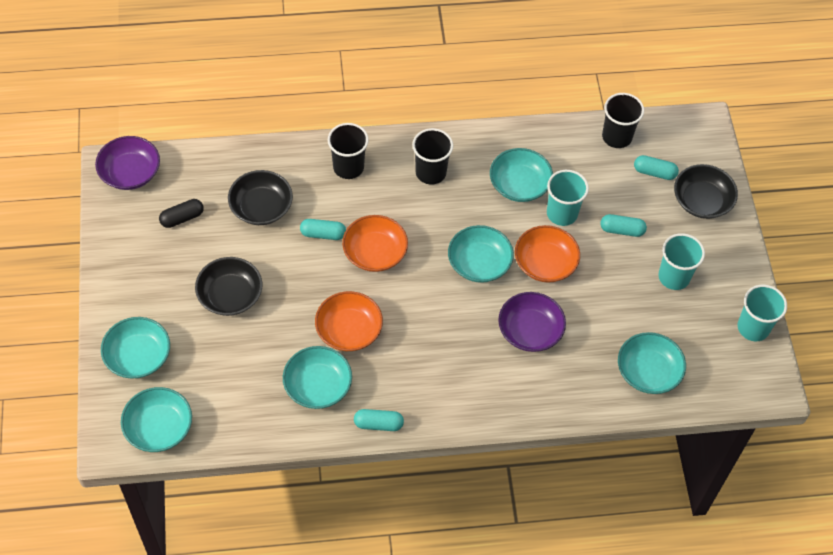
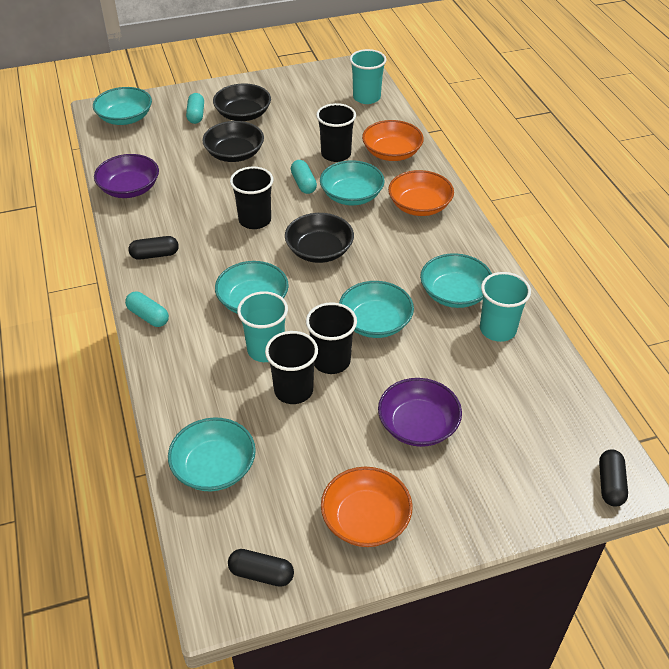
black capsule: [159,199,204,228] = 1 -> [128,236,179,260] [228,549,294,587] [599,449,628,507] = 3
black cup: [328,123,369,179] [412,128,453,185] [602,93,644,148] = 3 -> [230,166,273,229] [265,331,318,404] [306,302,357,374] [316,103,356,162] = 4
turquoise capsule: [300,219,346,240] [354,409,404,431] [601,214,647,237] [634,155,679,180] = 4 -> [125,292,169,327] [186,93,204,124] [291,160,317,194] = 3

